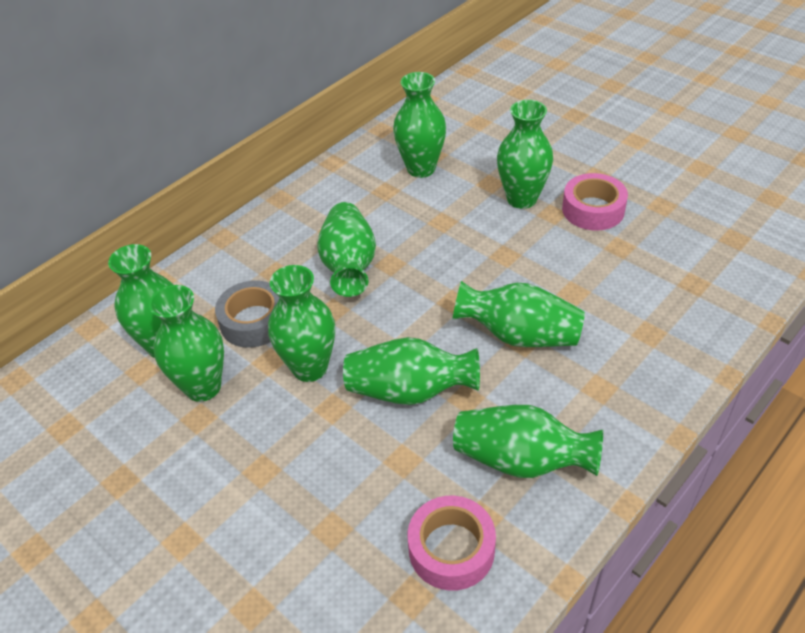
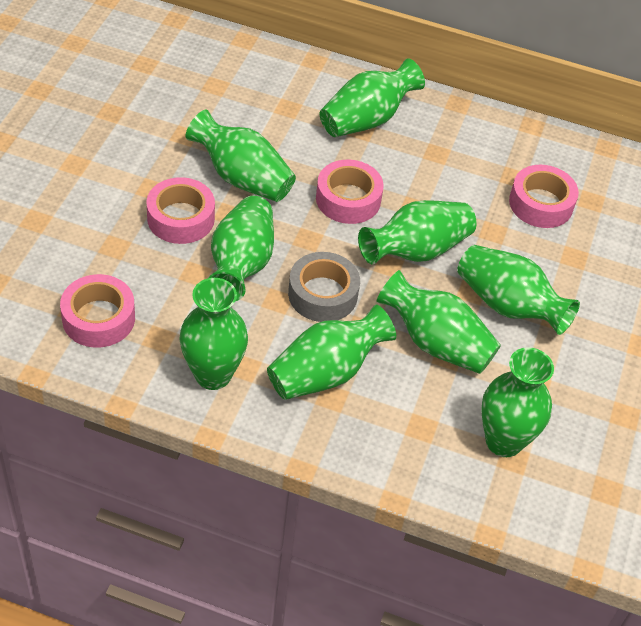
pink tape: [408,496,496,591] [562,173,628,230] = 2 -> [60,274,135,348] [146,177,215,244] [316,160,384,224] [509,165,579,228] = 4

